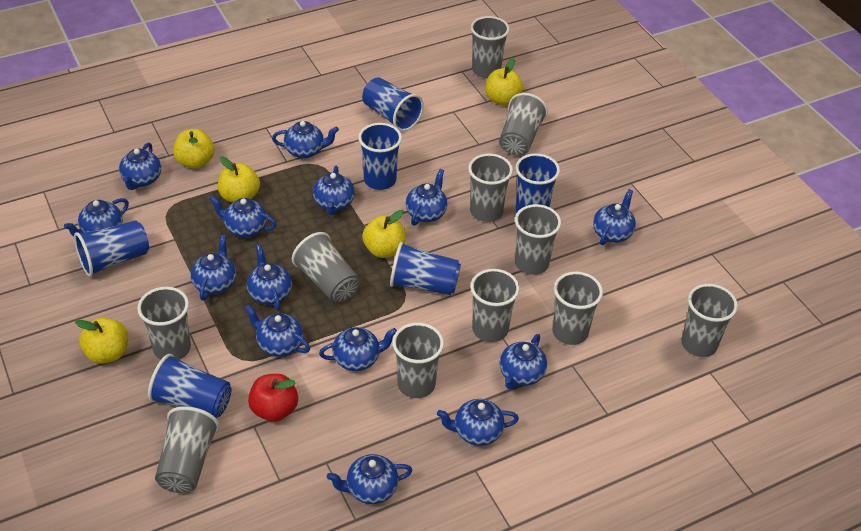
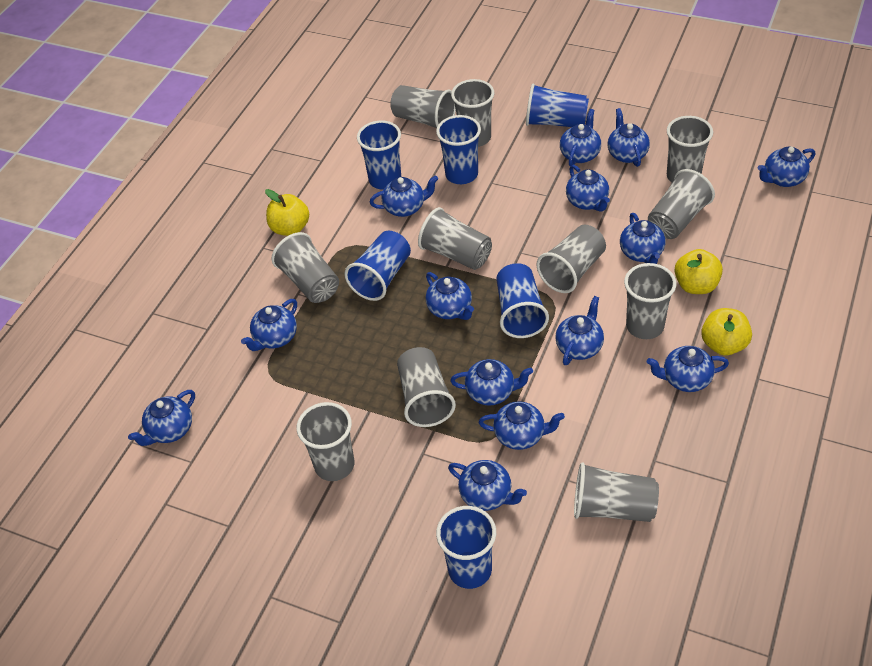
red apple: [248,374,298,422] = 1 -> none = 0
yellow apple: [75,317,128,364] [173,129,215,169] [218,156,260,203] [362,210,406,258] [486,58,523,106] = 5 -> [265,189,309,236] [675,249,723,294] [701,308,752,355] = 3

